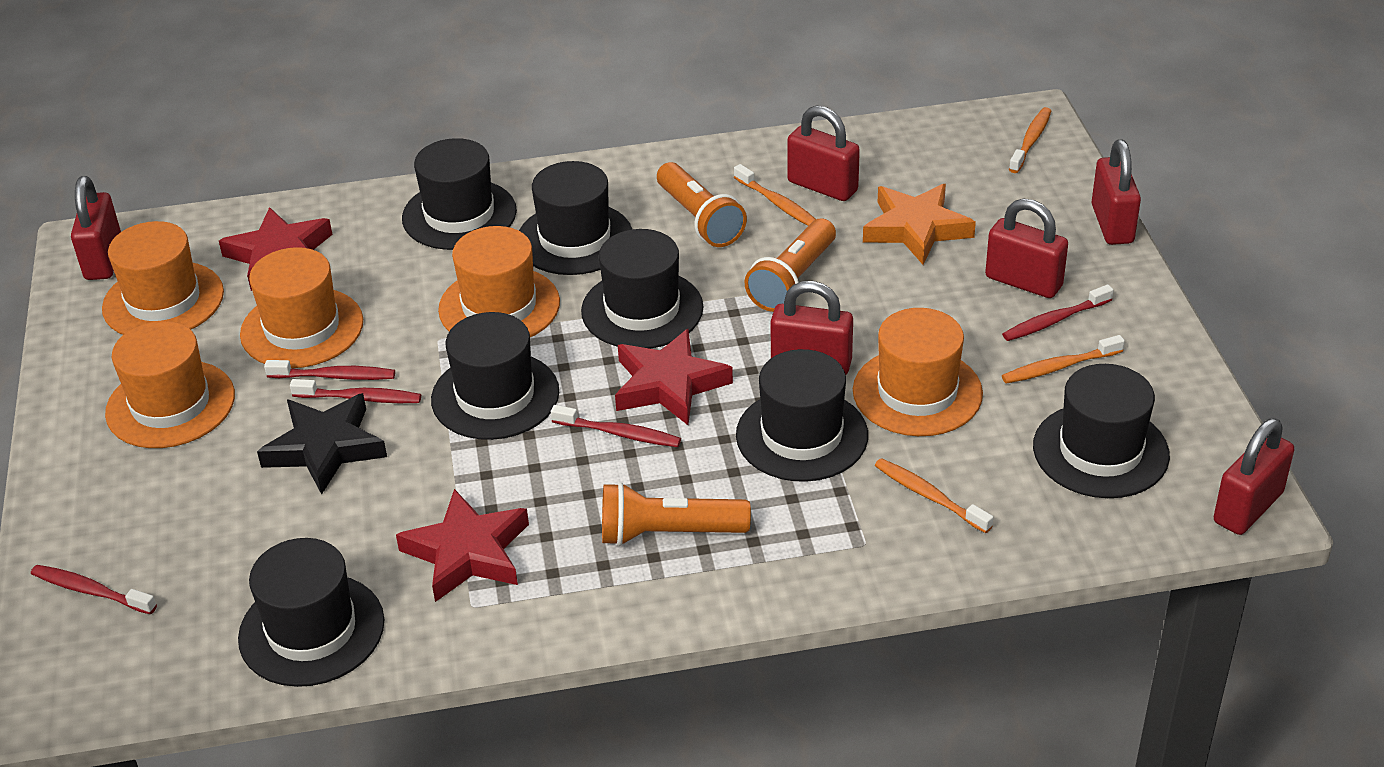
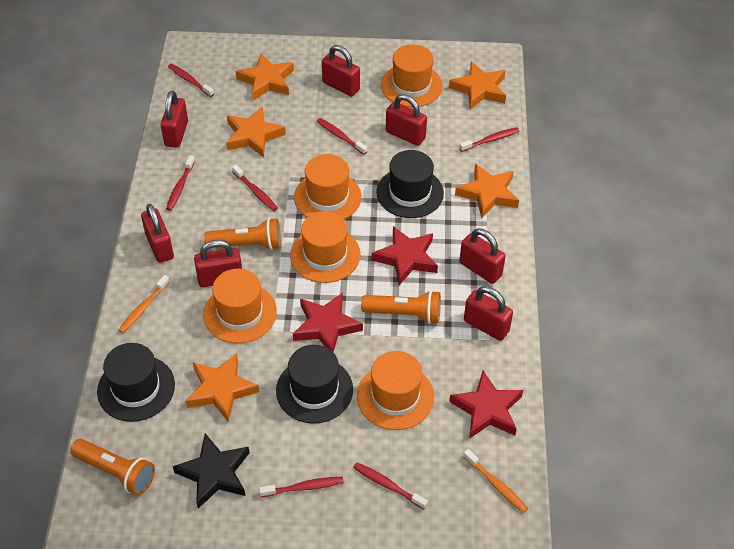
black hat: [238,538,384,687] [402,138,517,250] [431,312,559,440] [519,161,632,275] [581,229,703,349] [736,349,868,482] [1033,364,1170,498] = 7 -> [97,343,175,422] [276,345,353,424] [377,150,444,218] = 3
orange star: [863,184,976,265] = 1 -> [185,353,260,422] [226,106,286,158] [235,53,294,100] [449,61,506,109] [455,163,519,218] = 5
orange toothbrush: [734,164,816,226] [875,458,993,533] [1002,335,1125,384] [1009,107,1051,173] = 4 -> [119,275,170,333] [463,449,528,513] = 2
red padlock: [71,176,121,280] [771,281,853,375] [787,105,860,201] [985,198,1068,298] [1091,139,1141,245] [1214,418,1295,535] = 6 -> [141,204,174,263] [161,91,188,148] [194,240,242,287] [322,45,360,97] [386,94,427,146] [459,228,506,284] [464,286,513,341] = 7
red toothbrush: [31,565,157,615] [264,360,395,380] [290,379,421,403] [551,405,681,447] [1002,284,1114,341] = 5 -> [166,155,195,211] [168,64,214,97] [232,165,278,211] [259,477,344,497] [317,118,367,155] [353,462,428,509] [459,127,519,152] = 7

